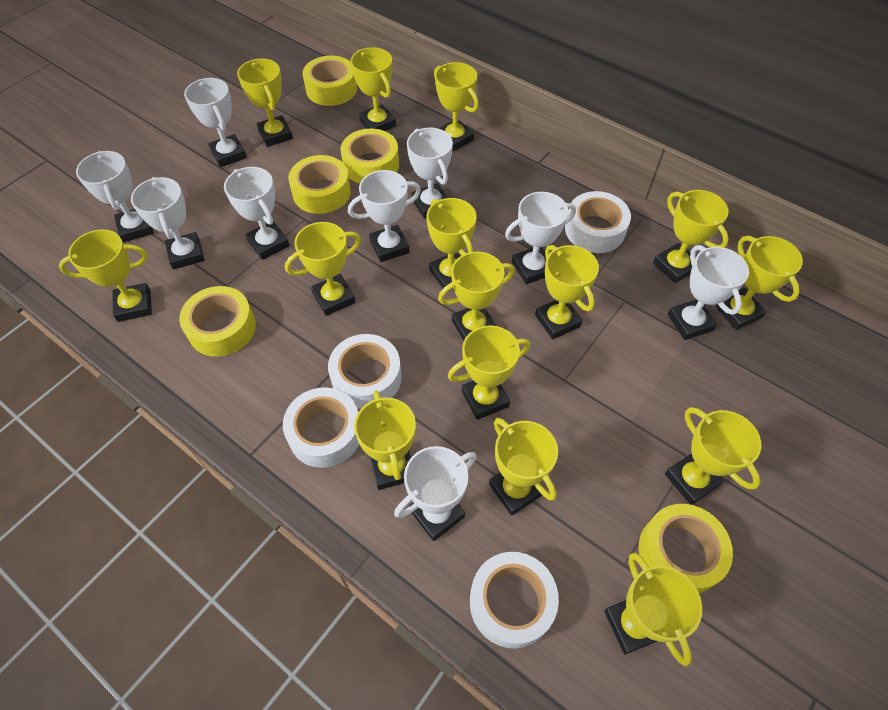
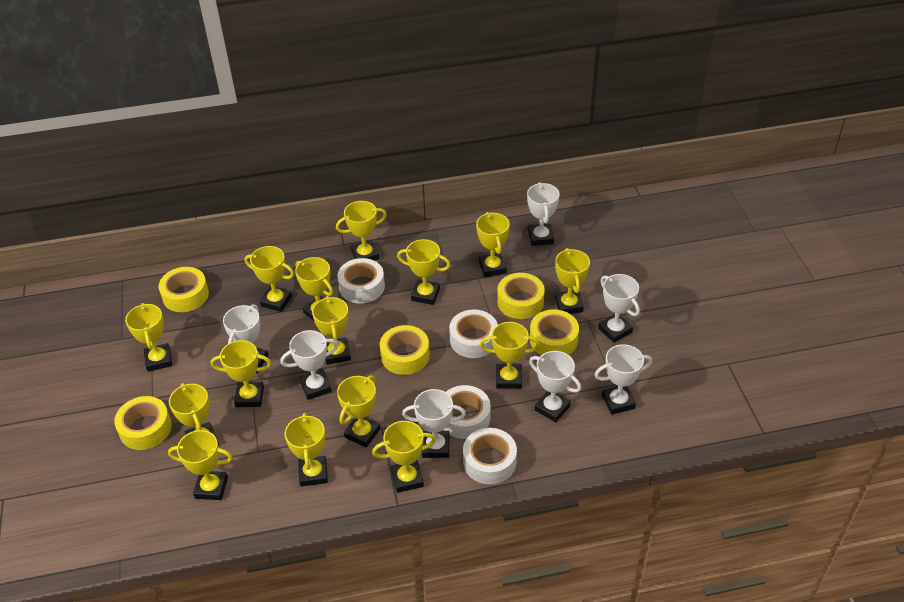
white trophy: [76,151,154,242] [131,177,205,269] [184,78,247,167] [224,167,290,260] [348,170,421,262] [394,446,476,541] [407,127,453,219] [505,192,576,284] [668,245,749,340] = 9 -> [223,304,268,373] [280,330,338,400] [402,389,466,458] [527,182,560,246] [529,351,581,422] [595,344,652,415] [598,274,640,343] = 7

